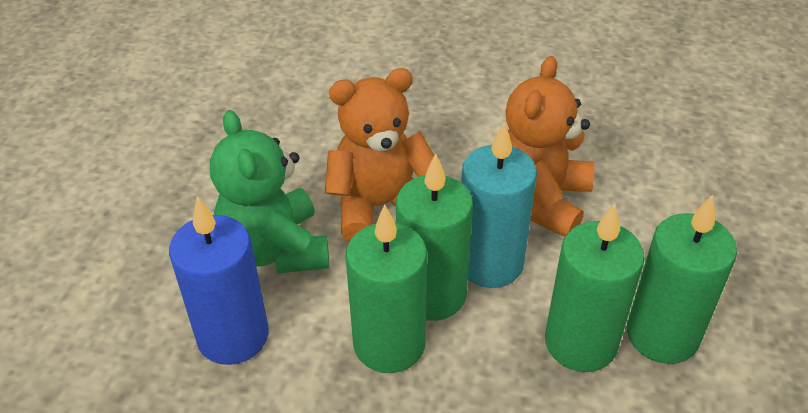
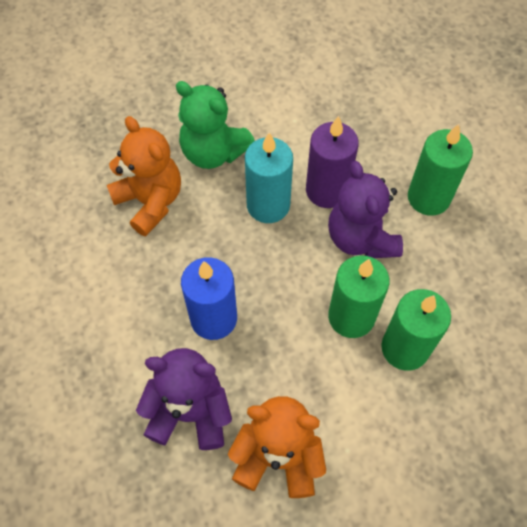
green candle: [346,205,427,373] [396,153,473,321] [545,203,645,372] [627,194,737,364] = 4 -> [328,255,390,338] [381,289,451,371] [408,124,473,216] = 3
purple candle: none = 0 -> [306,116,359,208] = 1
purple teddy bear: none = 0 -> [136,348,232,450] [328,161,403,258] = 2

